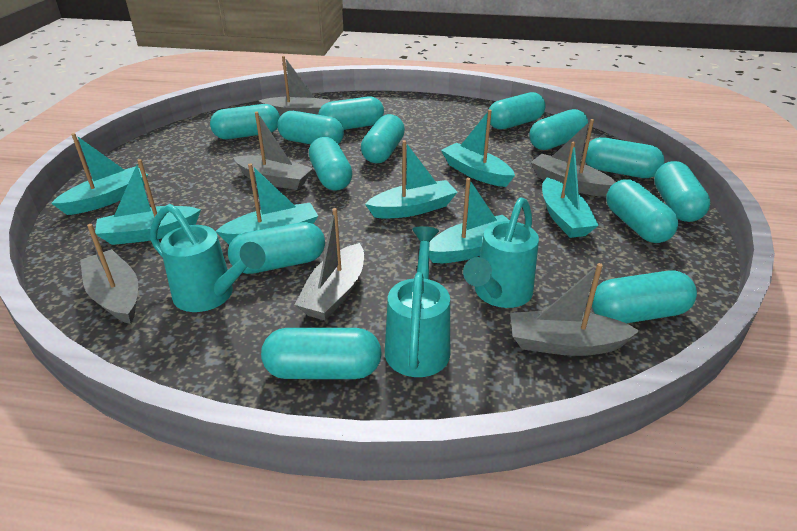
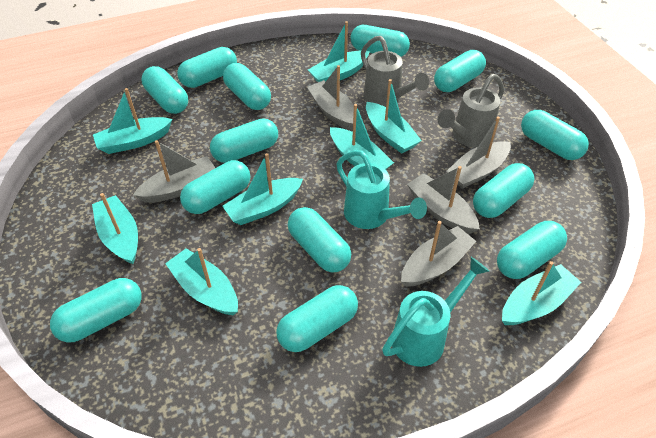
grey boat: [80,224,138,324] [233,111,313,190] [258,56,330,116] [295,208,364,321] [510,263,639,356] [530,119,616,197] = 6 -> [133,140,215,203] [307,65,354,131] [401,221,476,287] [407,166,480,234] [446,116,511,189] = 5
grey watering can: none = 0 -> [361,36,429,107] [437,74,504,147] = 2
turquoise boat: [51,133,148,215] [95,159,201,245] [216,163,318,244] [365,140,457,219] [429,178,510,263] [441,110,515,187] [542,142,599,238] = 7 -> [92,193,138,264] [93,88,172,154] [165,248,238,315] [222,153,303,225] [308,21,370,82] [330,104,394,170] [366,79,422,154] [502,261,581,325] = 8
turquoise watering can: [150,204,266,312] [385,226,450,377] [463,197,539,308] = 3 -> [336,150,427,229] [382,257,490,367] = 2

